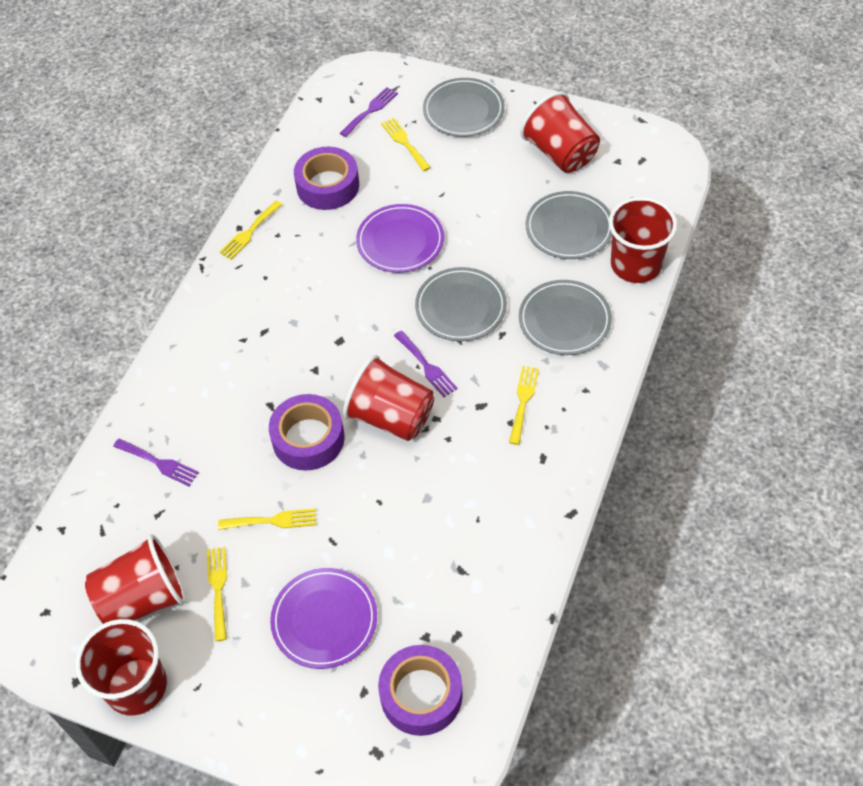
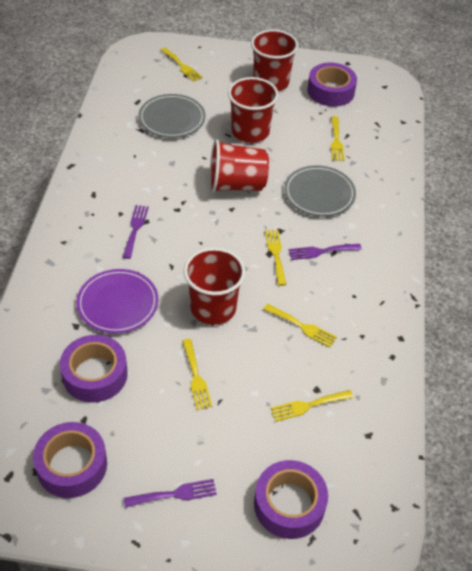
grey plate: [415,267,507,341] [423,78,505,137] [519,280,612,355] [526,191,612,259] = 4 -> [138,94,205,138] [284,165,356,217] = 2
purple plate: [270,568,377,669] [356,204,444,273] = 2 -> [76,269,159,334] = 1
purple tape: [269,394,345,471] [294,147,359,210] [378,645,463,736] = 3 -> [33,422,107,498] [60,335,128,403] [254,460,328,539] [307,63,357,107] = 4
red cup: [76,619,167,716] [85,534,186,624] [343,355,434,441] [520,91,600,173] [609,197,677,283] = 5 -> [184,247,246,325] [210,139,269,193] [228,77,279,143] [251,29,298,91] = 4
yellow fork: [207,547,227,641] [218,508,316,530] [219,201,282,260] [381,118,431,171] [509,366,539,445] = 5 -> [161,48,203,82] [182,339,212,410] [263,304,337,348] [265,230,286,286] [270,390,353,422] [331,116,344,161] = 6

